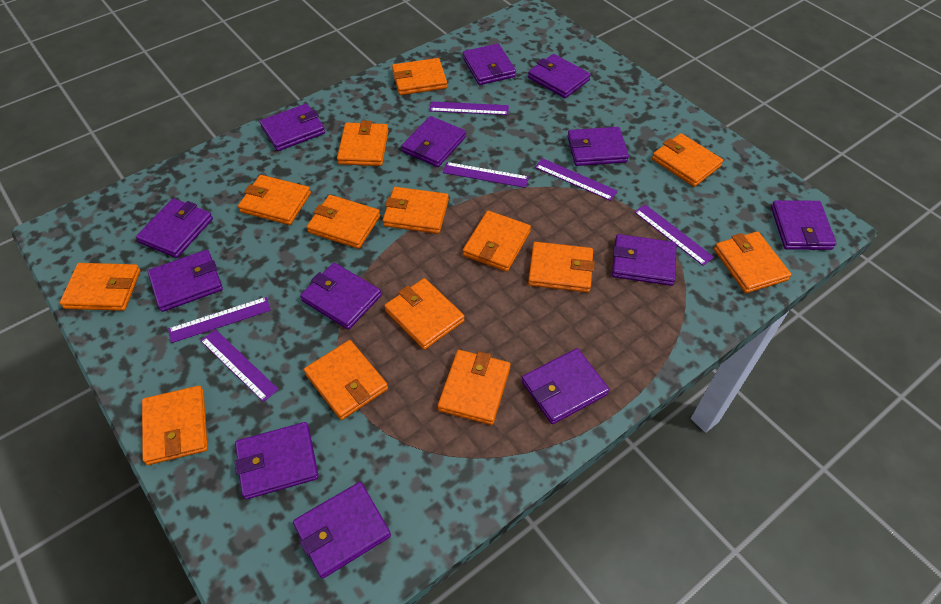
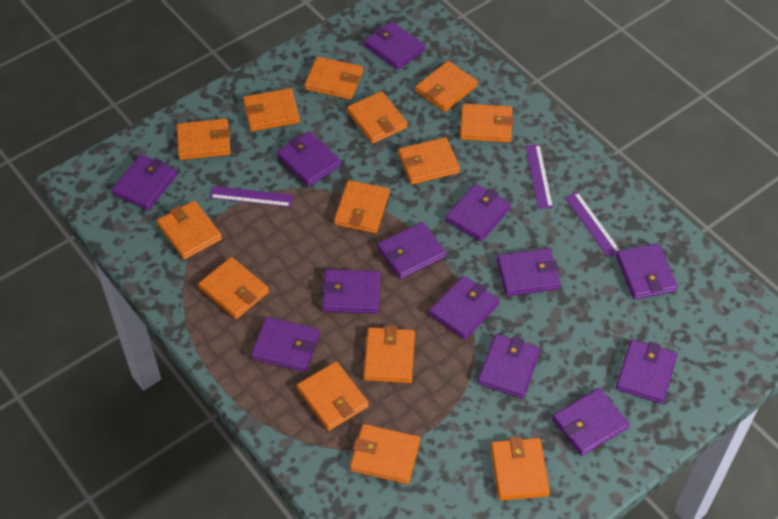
purple ruler: [168,297,271,343] [200,329,279,402] [429,101,509,115] [443,162,529,188] [535,158,618,201] [634,204,714,266] = 6 -> [210,186,293,207] [526,144,553,209] [565,192,620,257] = 3

